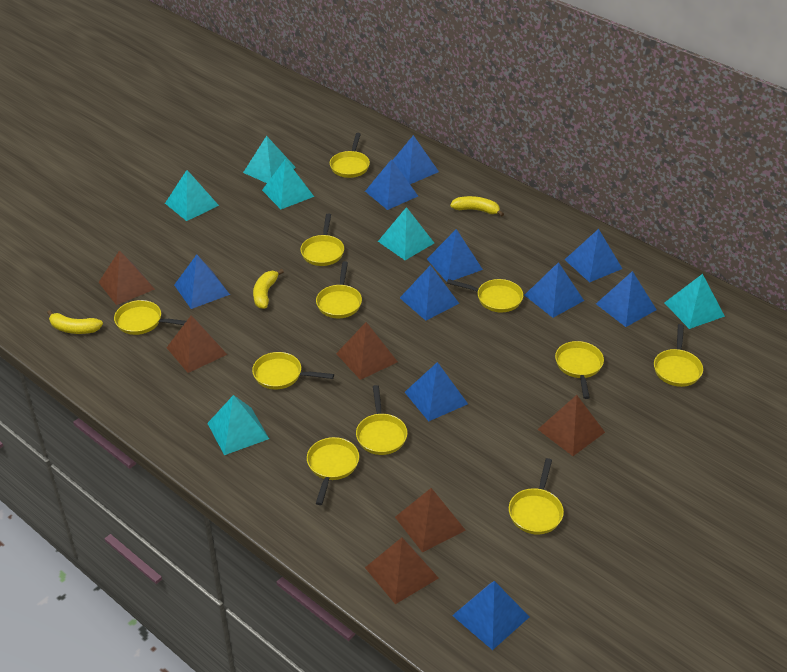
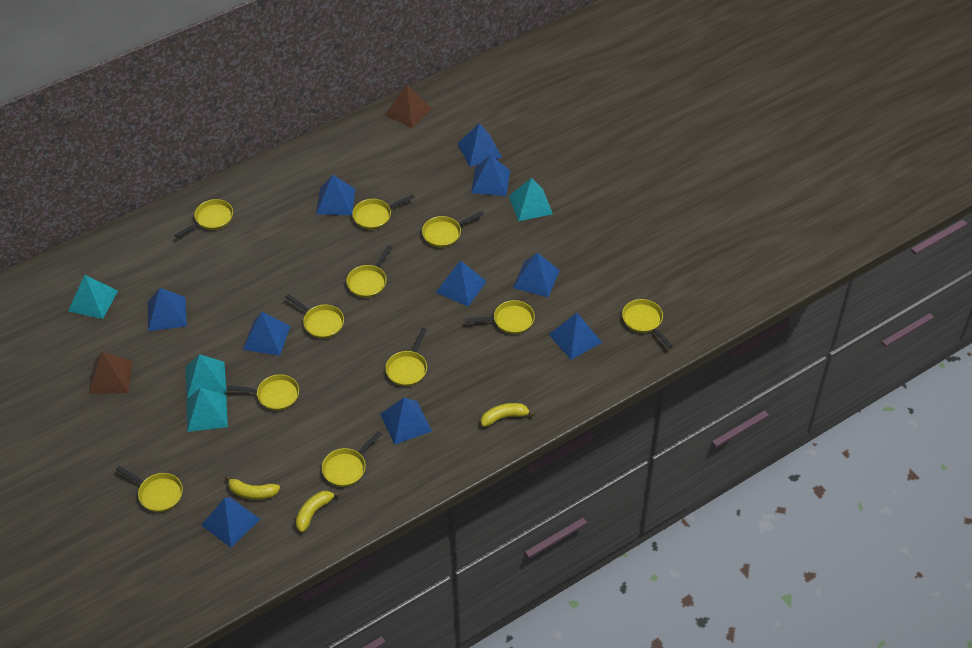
brown pyramid: [98,250,155,305] [167,315,227,373] [336,322,398,380] [365,538,439,604] [395,488,466,553] [537,395,605,456] = 6 -> [89,352,133,394] [385,85,432,128] = 2
turquoise pyramid: [165,170,219,221] [207,395,269,455] [243,136,296,183] [262,159,314,209] [378,207,434,260] [664,274,725,329] = 6 -> [68,275,118,319] [185,354,227,398] [187,388,228,432] [509,178,553,221] = 4

